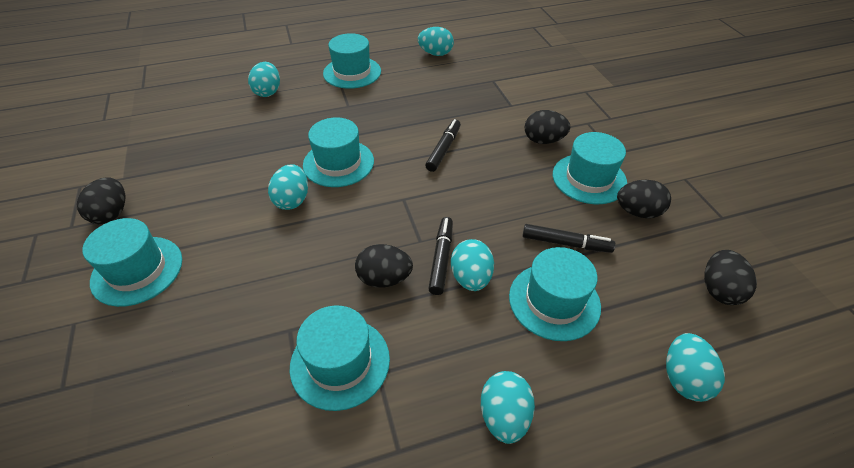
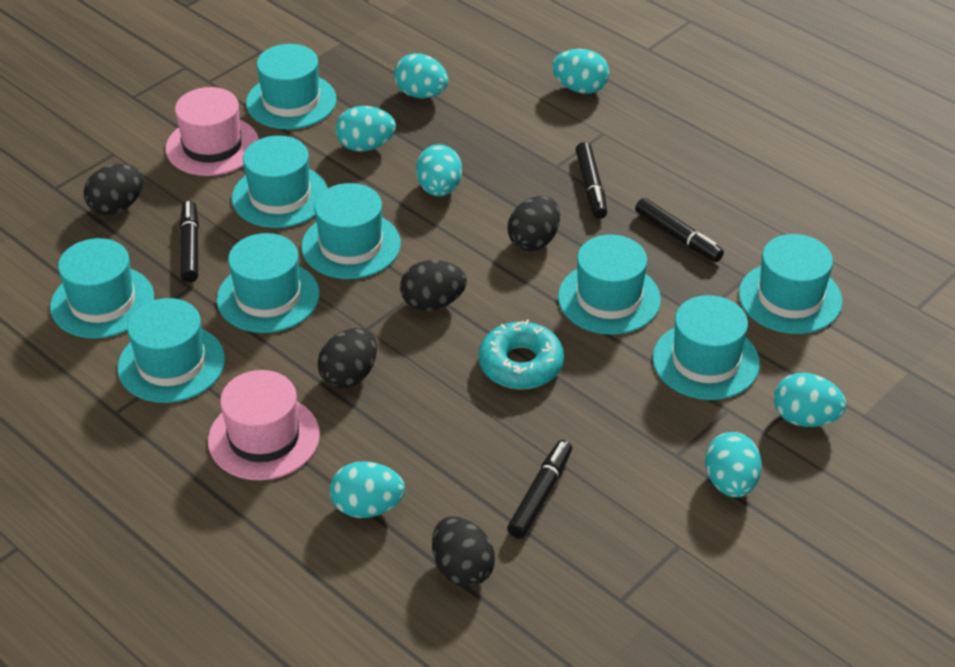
black marker: [425,119,461,172] [428,217,453,295] [522,224,616,253] = 3 -> [180,201,199,282] [507,440,572,539] [575,142,607,219] [635,198,724,262] = 4
pink hat: none = 0 -> [166,87,259,176] [208,370,320,480] = 2
turquoise donut: none = 0 -> [479,320,564,390] = 1
turquoise egg: [248,62,280,97] [268,164,308,210] [418,27,454,56] [451,239,494,291] [481,371,535,444] [666,333,725,402] = 6 -> [330,461,405,518] [336,106,396,152] [394,53,448,98] [416,144,462,197] [552,49,609,94] [705,432,762,497] [774,373,846,427] = 7
turquoise hat: [82,218,182,307] [290,305,390,411] [303,117,374,187] [323,33,381,89] [509,247,601,341] [553,132,627,204] = 6 -> [50,238,154,339] [118,298,225,403] [217,233,320,333] [232,136,328,228] [246,44,337,129] [301,183,401,279] [558,235,661,335] [653,295,760,400] [739,234,843,334] = 9

